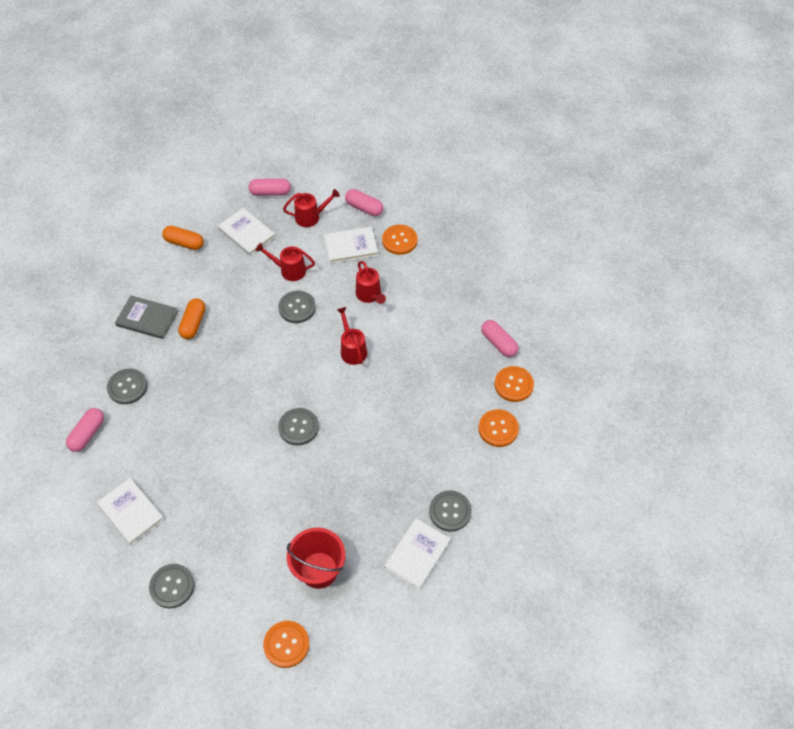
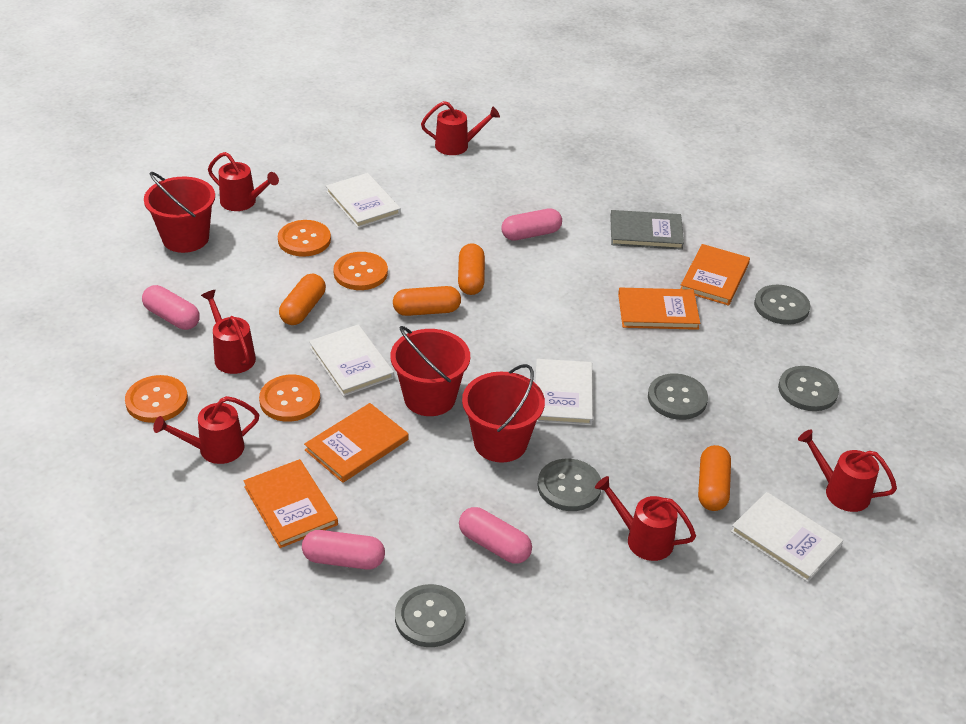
orange book: none = 0 -> [244,459,338,548] [304,403,408,483] [618,288,700,330] [681,244,750,306] = 4
orange capsule: [162,226,204,250] [178,298,205,339] = 2 -> [279,274,326,325] [393,286,461,316] [458,243,485,295] [698,445,731,511] = 4
red bucket: [287,528,345,589] = 1 -> [144,172,215,253] [390,326,470,416] [462,364,545,463] = 3
red watering can: [256,243,315,281] [283,189,340,227] [337,307,367,365] [356,261,386,304] = 4 -> [153,396,259,464] [201,290,256,374] [208,152,279,211] [421,101,500,155] [595,476,696,561] [798,430,897,512] = 6

